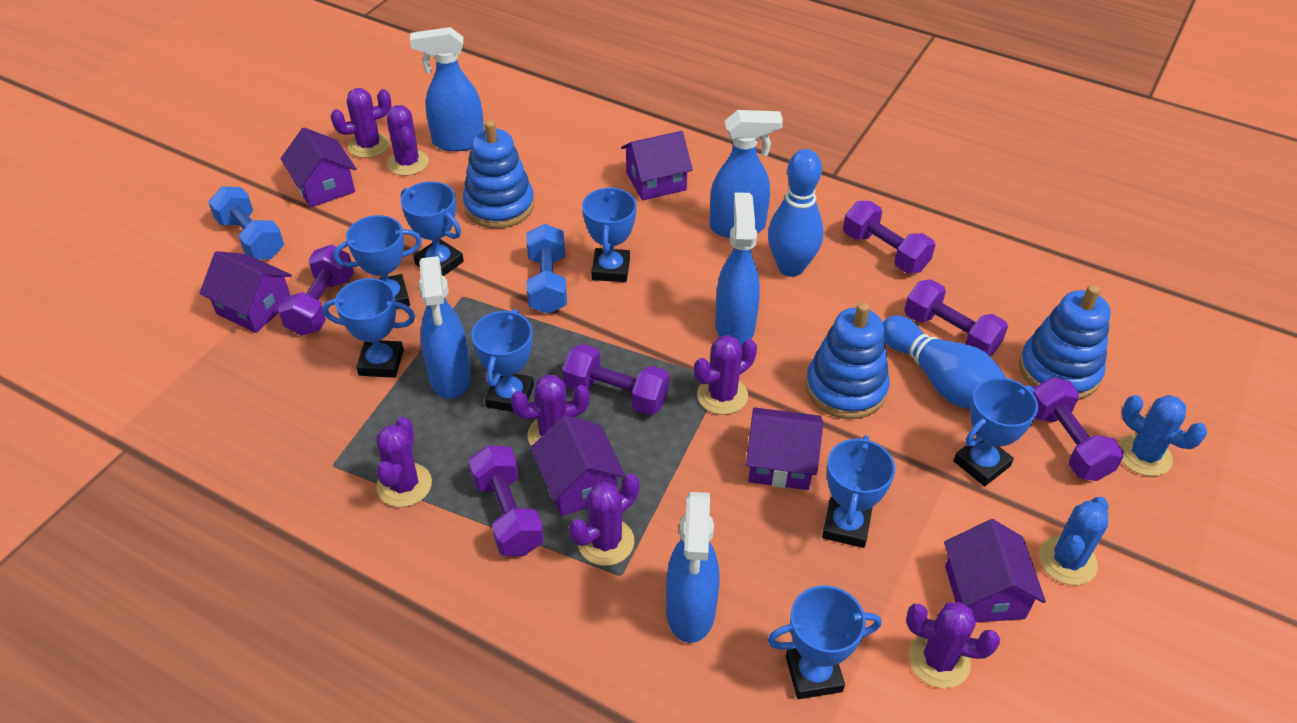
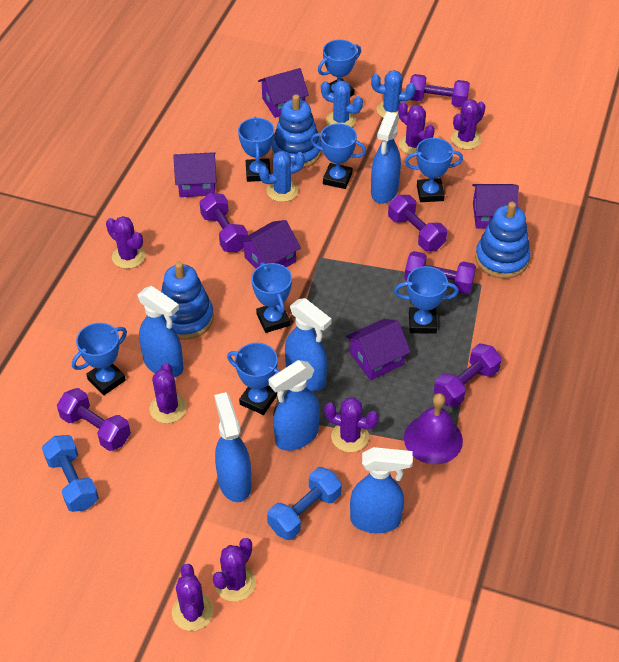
blue bowling pin: [768,149,824,277] [883,316,1006,409] = 2 -> none = 0
blue cactus: [1039,497,1109,585] [1118,395,1207,476] = 2 -> [259,151,305,202] [321,81,363,127] [371,70,415,119] = 3
blue spray bottle: [410,27,484,151] [418,256,471,399] [666,492,720,643] [710,110,783,238] [715,193,760,346] = 5 -> [138,286,184,377] [214,392,252,502] [269,360,320,451] [285,298,332,391] [350,447,413,533] [371,112,401,204] = 6
purple bell: none = 0 -> [404,393,463,464] = 1
purple house: [199,251,292,333] [280,127,357,208] [530,415,626,516] [621,131,693,201] [746,407,823,490] [944,519,1046,622] = 6 -> [173,152,217,197] [239,220,301,268] [258,68,309,118] [346,319,411,380] [472,184,519,228] = 5

